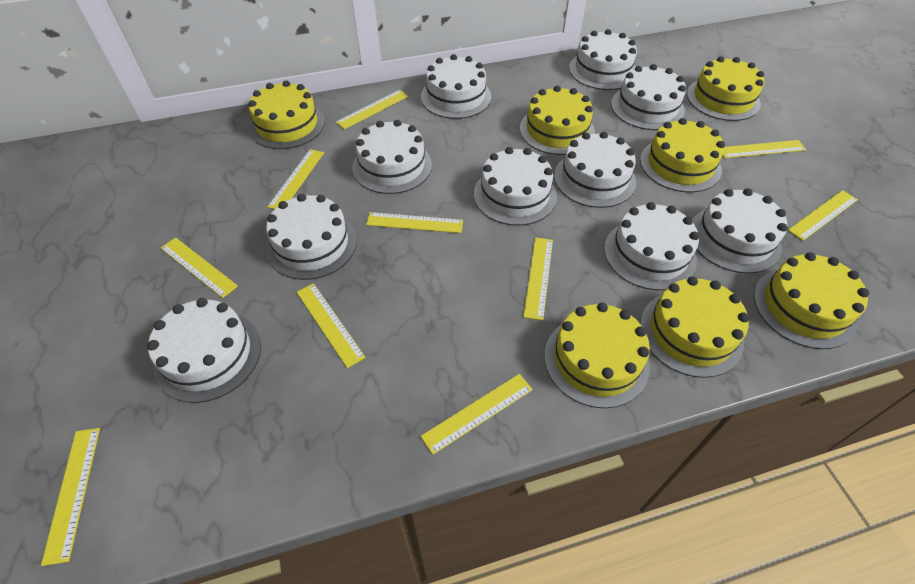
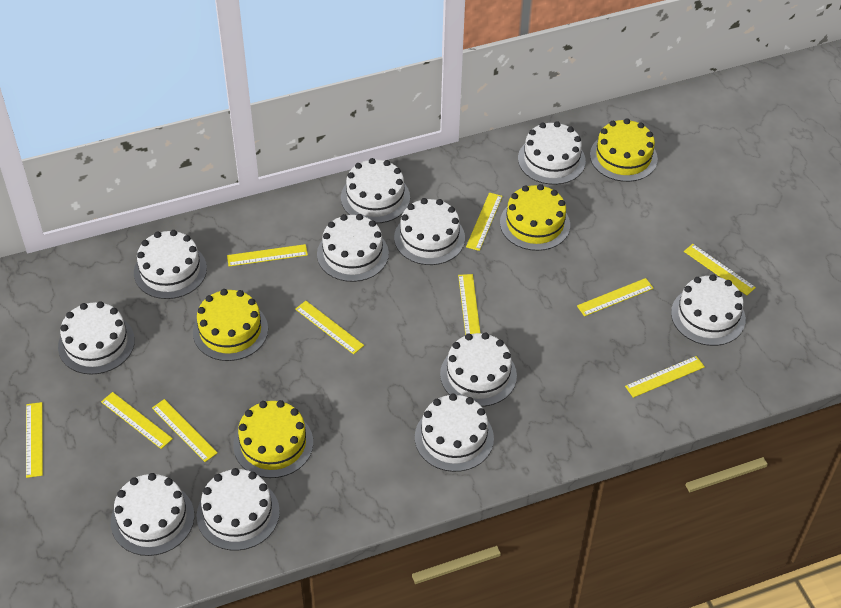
white cake: [147,298,261,403] [266,194,357,280] [352,120,432,194] [421,54,491,119] [474,147,557,226] [554,132,636,208] [569,29,637,90] [604,202,699,290] [611,64,686,130] [693,188,787,274] = 10 -> [58,301,135,375] [111,473,194,556] [134,230,207,299] [197,468,280,551] [317,214,389,282] [341,158,410,223] [394,198,465,265] [415,394,494,472] [440,333,517,407] [518,121,586,185] [671,274,746,346] = 11
yellow cake: [248,80,325,149] [520,86,595,155] [544,303,650,408] [640,118,725,193] [640,277,749,378] [687,56,764,121] [754,252,869,349] = 7 -> [193,289,268,361] [233,400,313,478] [500,184,570,251] [590,118,658,182] = 4

